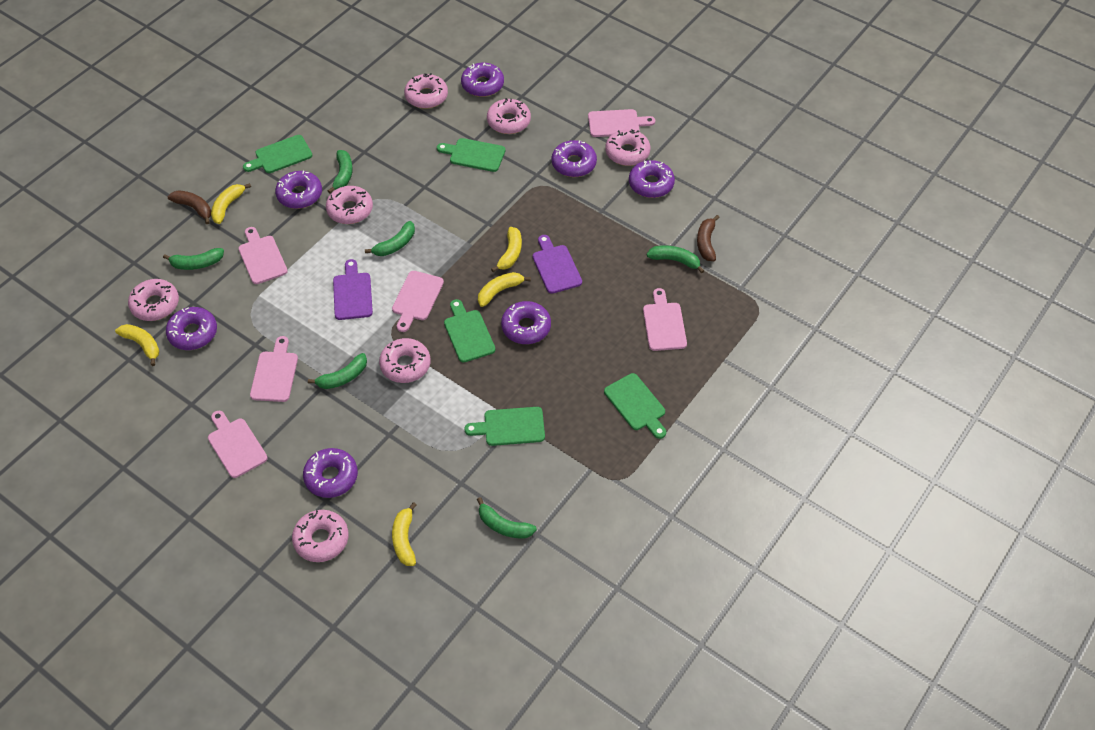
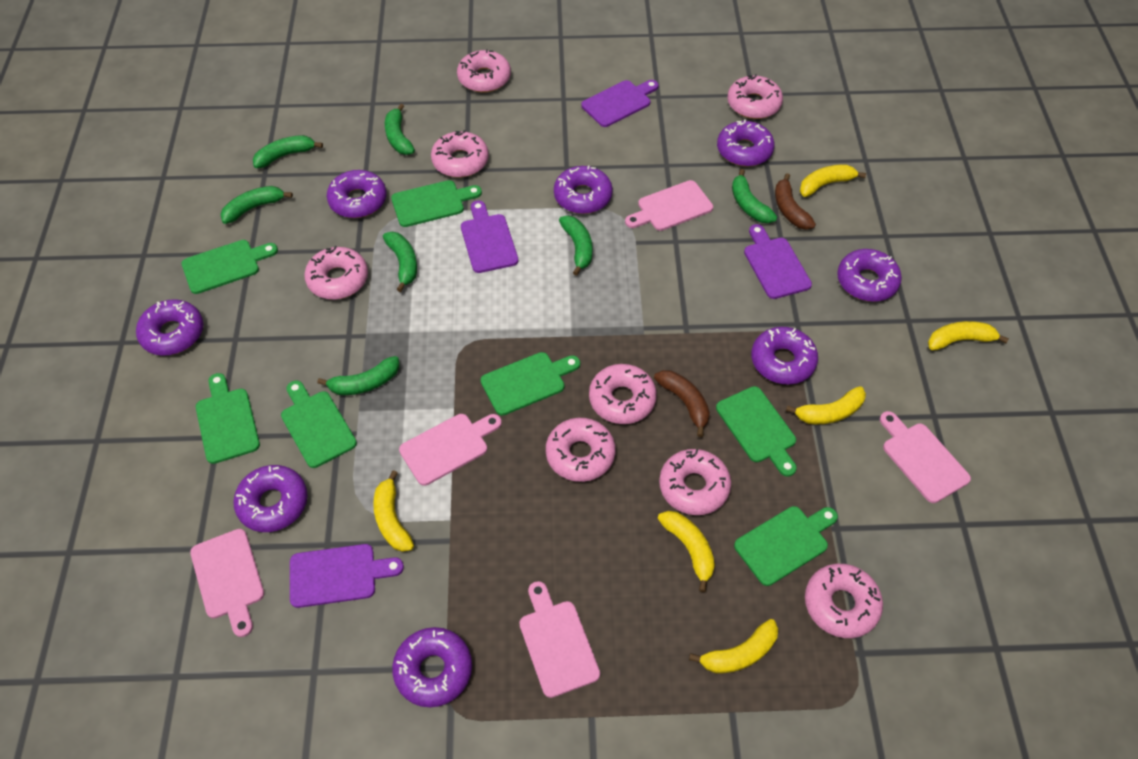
green banana: [163,248,224,270] [308,353,367,389] [328,150,353,193] [365,221,415,256] [477,497,537,538] [647,245,704,273] = 6 -> [220,186,293,224] [253,135,323,168] [317,356,399,395] [383,232,417,292] [385,104,415,155] [559,216,593,276] [732,169,777,223] = 7
green cutting board: [243,135,312,173] [437,138,505,172] [444,299,495,363] [465,407,545,446] [604,373,666,439] = 5 -> [182,240,278,294] [196,373,260,464] [281,381,357,468] [391,180,482,227] [481,352,580,416] [716,386,797,477] [734,506,838,586] = 7
pink cutting board: [208,411,268,478] [238,227,288,284] [250,336,298,402] [392,271,444,332] [588,109,655,137] [643,288,687,351] = 6 -> [190,529,264,637] [399,414,502,486] [519,581,600,698] [625,180,713,231] [880,411,971,503] = 5
pink donut: [128,279,179,321] [292,510,349,562] [326,186,373,224] [379,338,430,383] [404,73,448,109] [487,98,531,134] [605,129,650,166] = 7 -> [304,246,368,300] [431,130,489,178] [457,49,511,92] [546,418,616,482] [589,364,657,424] [659,449,731,515] [727,74,783,119] [805,564,883,638] = 8
purple cutting board: [333,259,373,320] [533,235,582,294] = 2 -> [290,544,404,608] [461,201,518,273] [581,80,659,127] [744,224,812,299] = 4
purple donut: [166,307,217,350] [275,171,322,209] [303,448,358,498] [461,63,504,97] [501,301,551,344] [552,140,597,177] [629,160,675,198] = 7 -> [136,299,203,356] [233,465,308,532] [327,170,387,218] [392,627,472,707] [554,166,613,214] [717,119,775,167] [751,327,818,385] [837,249,902,302] = 8
yellow banana: [115,324,159,366] [211,183,251,224] [392,502,417,566] [478,272,531,307] [491,227,522,272] = 5 -> [373,470,414,552] [658,511,715,592] [689,619,778,674] [786,386,866,424] [800,165,866,197] [928,321,1009,350] = 6

